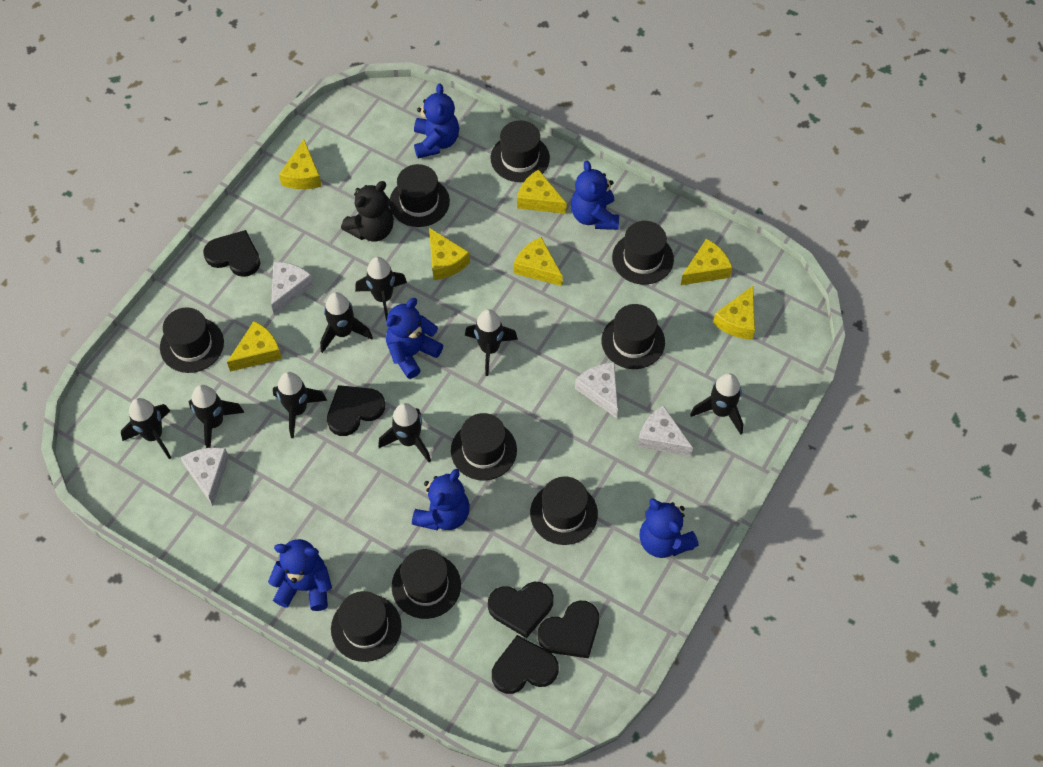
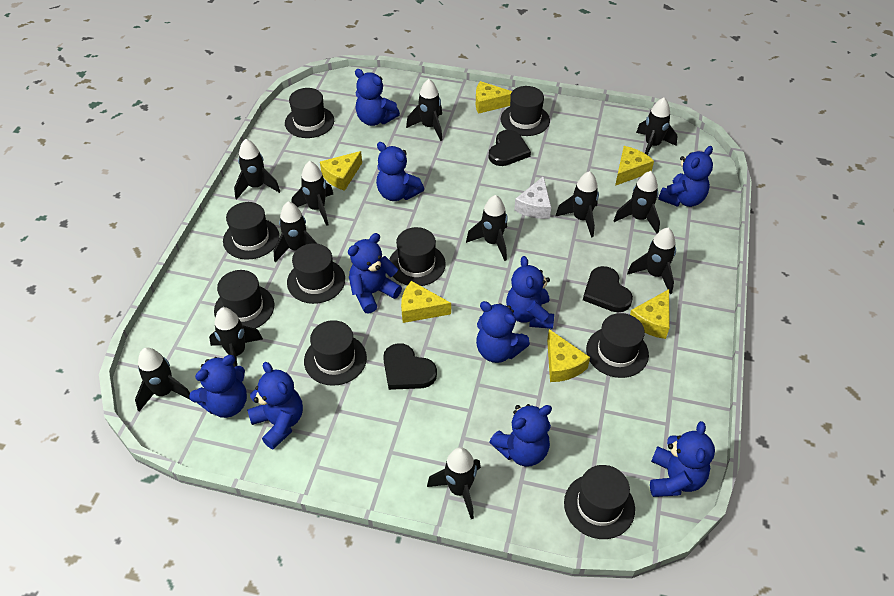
black heart: [203,230,260,277] [327,385,385,436] [488,582,554,638] [492,635,559,694] [538,601,599,659] = 5 -> [383,343,437,390] [489,130,531,166] [583,266,633,313] = 3
black rocket: [121,398,171,459] [189,385,244,448] [273,372,327,438] [320,292,373,353] [355,257,407,320] [378,403,431,462] [465,309,518,376] [690,373,743,435] = 8 -> [135,347,190,412] [209,307,263,367] [234,139,280,200] [274,201,318,262] [292,161,333,226] [406,79,442,141] [427,447,481,519] [466,195,508,261] [555,171,599,237] [613,171,660,233] [627,228,676,294] [636,98,677,155] = 12
black teddy bear: [341,181,394,241] = 1 -> none = 0
blue teddy bear: [268,539,332,611] [386,298,443,379] [412,469,470,531] [414,84,459,158] [571,161,619,230] [640,498,699,558] = 6 -> [189,355,247,418] [247,362,303,449] [348,233,402,314] [355,69,400,126] [376,142,424,201] [476,301,530,363] [490,404,552,467] [506,256,554,329] [650,421,715,497] [658,146,713,207] = 10
white cheese: [180,448,229,506] [271,262,314,315] [575,362,618,418] [637,406,693,456] = 4 -> [514,176,551,219] = 1
yellow cheese: [227,321,282,372] [279,139,322,189] [429,228,470,280] [514,237,563,286] [517,169,567,214] [681,239,732,285] [713,286,755,340] = 7 -> [320,151,362,191] [401,281,451,323] [476,81,512,114] [547,329,590,382] [615,146,654,186] [630,289,670,339] = 6

